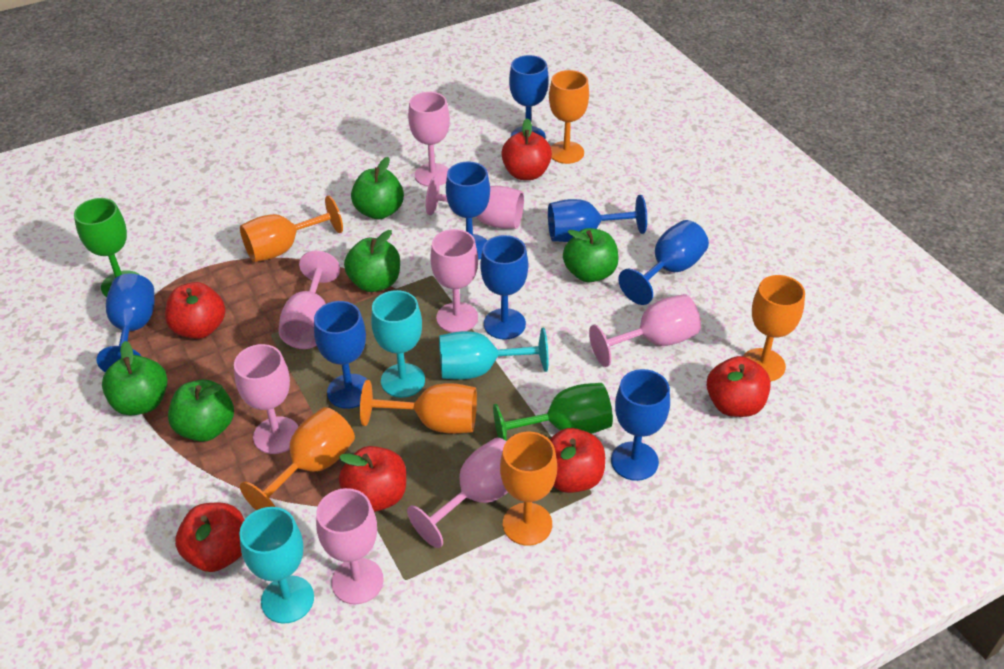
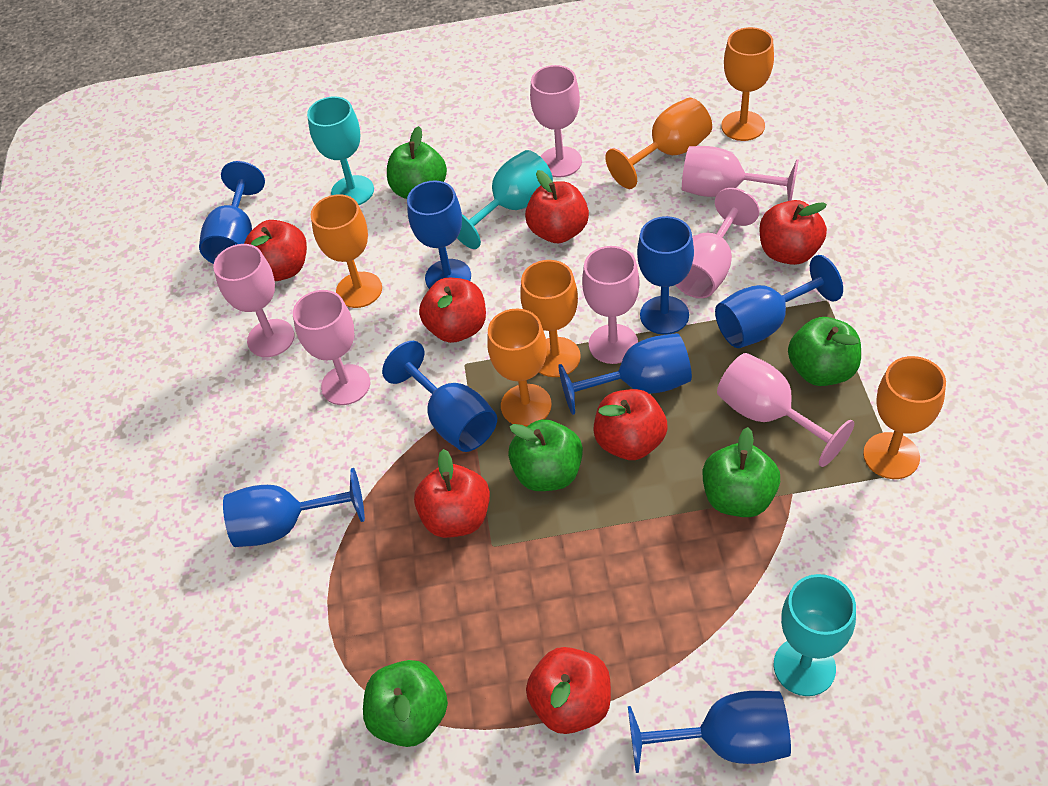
green goblet: [74,198,139,297] [493,383,613,441] = 2 -> none = 0
pink goblet: [234,344,299,454] [278,251,340,349] [316,488,383,605] [407,438,508,548] [408,92,450,186] [426,177,524,229] [430,229,478,333] [589,294,701,367] = 8 -> [213,244,295,357] [293,290,370,405] [530,65,582,178] [582,246,640,364] [675,188,760,298] [682,146,799,201] [717,353,854,467] = 7
red apple: [165,282,225,339] [175,502,244,572] [339,446,406,512] [501,118,552,180] [549,428,605,493] [707,356,771,417] = 6 -> [244,220,307,281] [414,449,490,538] [419,278,486,343] [525,170,589,243] [526,647,611,734] [593,389,668,460] [760,200,827,265] = 7

